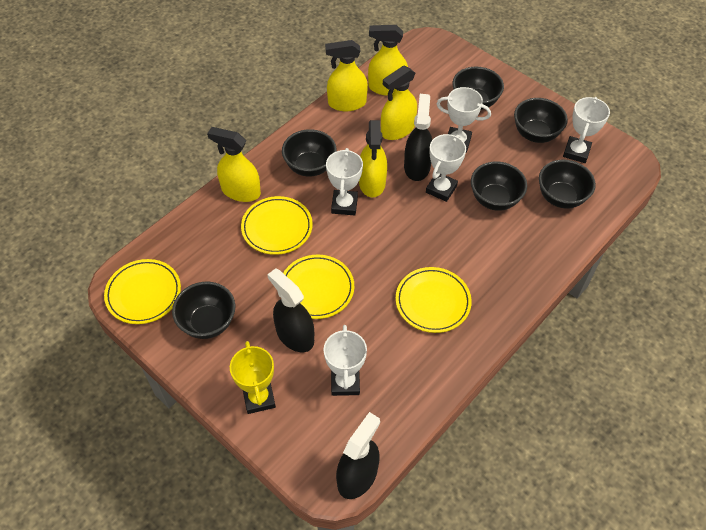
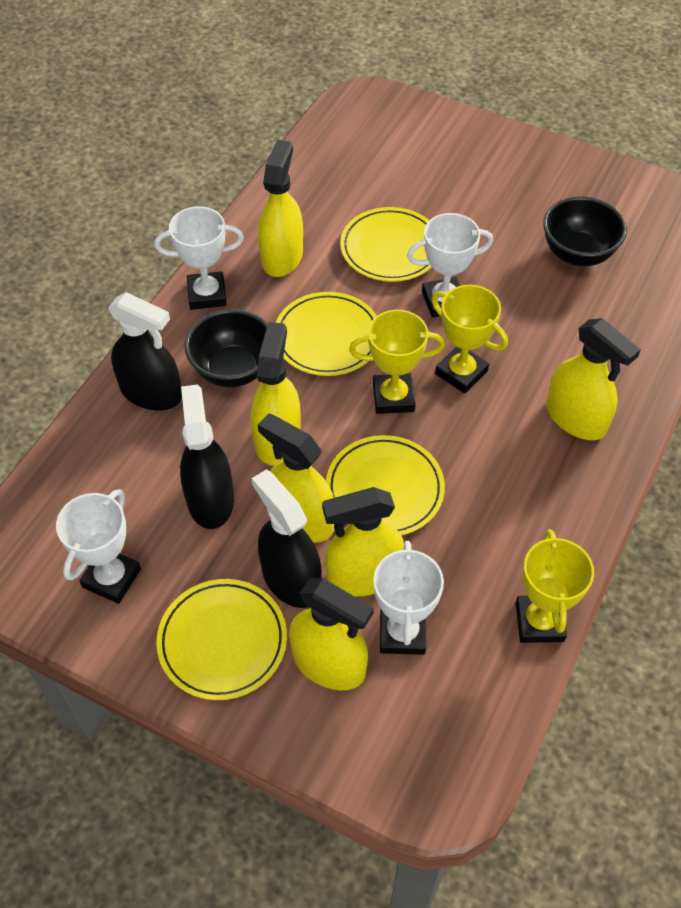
black bowl: [172,282,235,339] [282,129,337,177] [453,67,504,110] [471,162,527,211] [514,98,568,143] [539,160,596,209] = 6 -> [185,309,268,387] [543,196,627,266] = 2
white trophy: [324,325,367,396] [326,148,363,215] [426,134,466,202] [436,87,491,153] [563,97,610,163] = 5 -> [56,489,141,604] [154,206,244,310] [373,541,444,655] [407,213,493,318] = 4
yellow spray bottle: [207,127,261,202] [325,40,368,111] [359,120,387,198] [368,25,408,96] [381,66,417,140] = 5 -> [251,322,301,465] [258,140,303,277] [258,413,334,543] [289,578,374,690] [322,487,404,596] [547,318,641,440] = 6
yellow trophy: [230,341,276,414] = 1 -> [349,310,445,414] [432,285,508,394] [516,529,594,643] = 3

